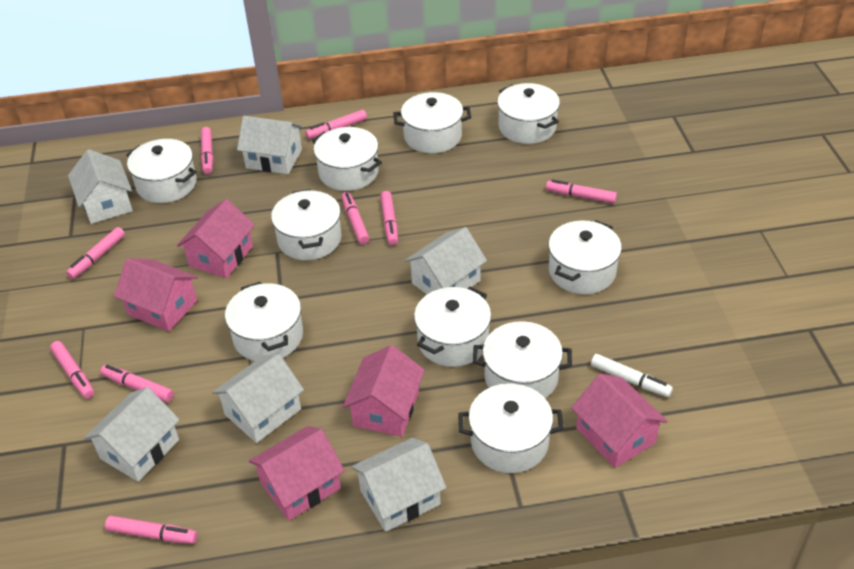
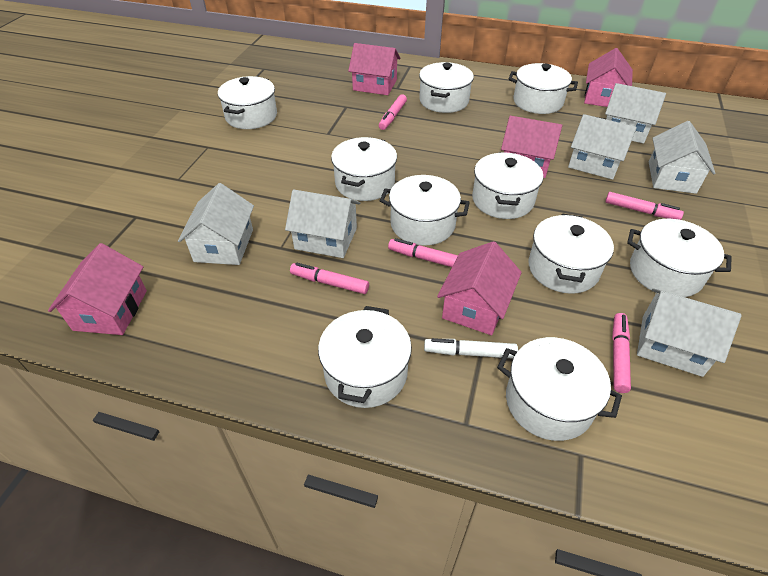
pink marker: [50,341,94,399] [66,227,125,279] [100,365,174,402] [105,516,198,544] [201,127,213,174] [305,110,367,139] [341,192,369,244] [380,191,398,245] [546,179,617,204] = 9 -> [290,263,369,294] [379,94,407,130] [388,238,458,267] [605,192,684,220] [612,313,631,393] = 5

